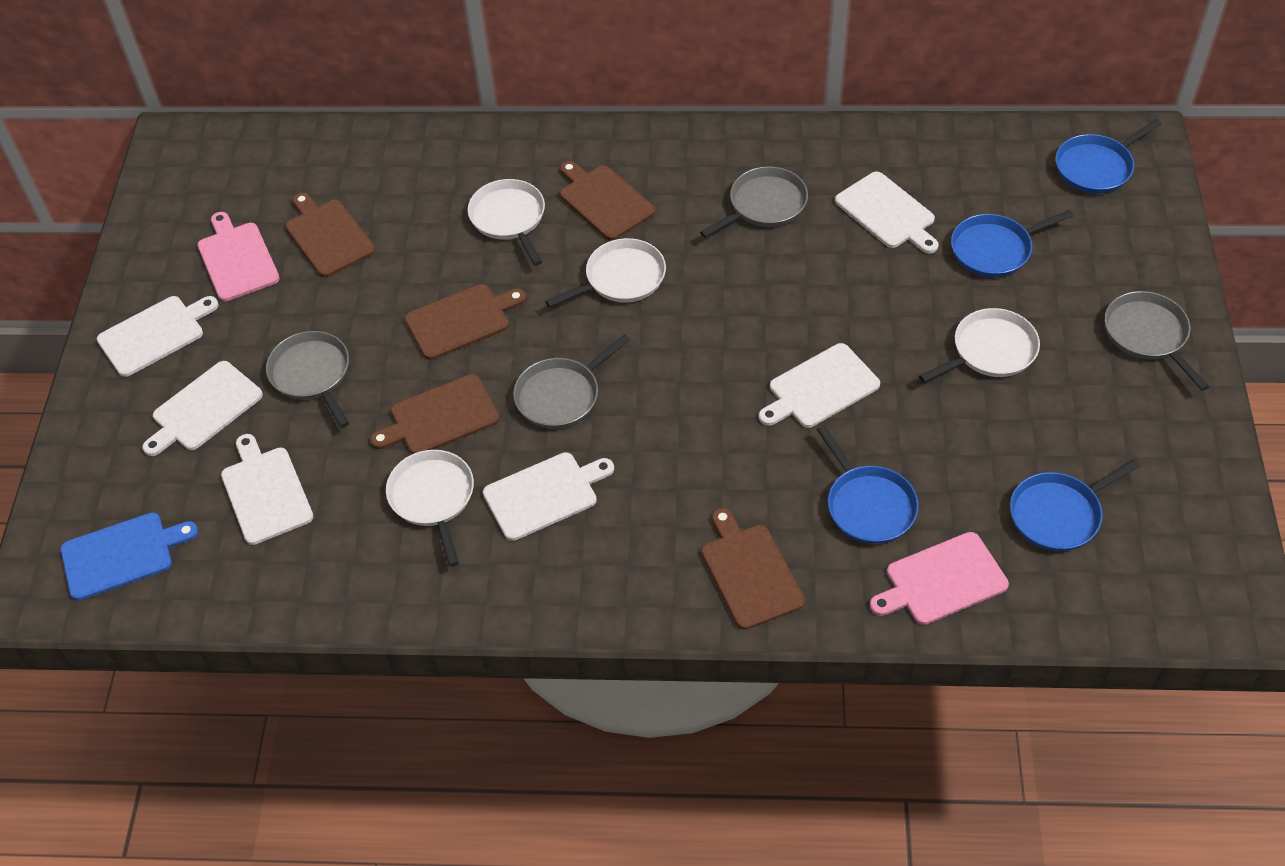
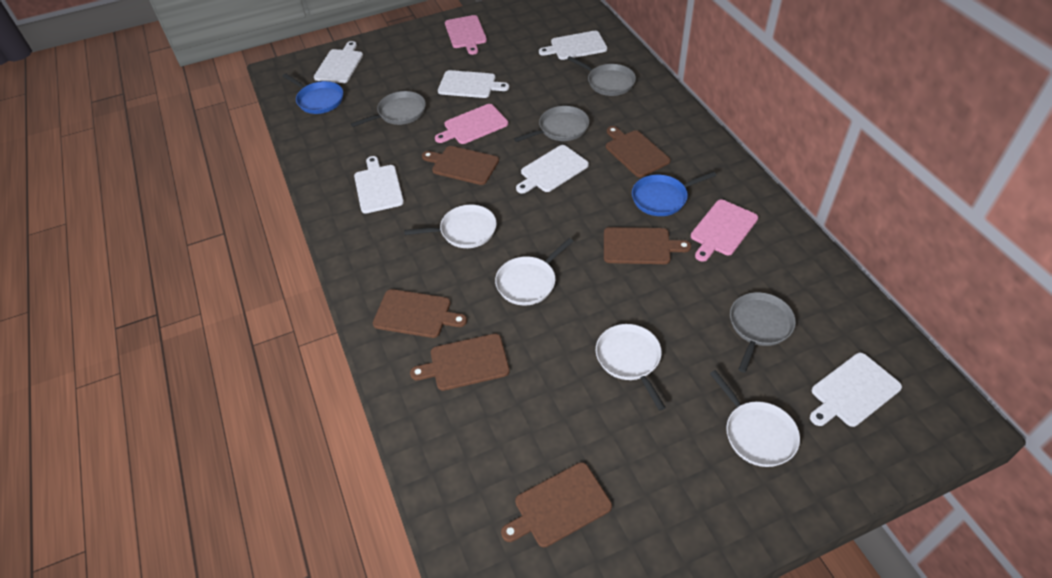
blue cutting board: [61,512,198,601] = 1 -> none = 0
blue pan: [817,425,919,544] [951,210,1074,277] [1010,459,1140,551] [1056,119,1162,194] = 4 -> [283,73,343,114] [632,171,716,216] = 2
brown cutting board: [285,193,375,277] [370,374,500,454] [405,284,526,360] [560,161,655,240] [701,508,805,630] = 5 -> [373,289,467,338] [410,334,510,391] [422,146,499,185] [501,462,612,547] [604,227,691,264] [606,126,670,177] = 6
pink cutting board: [197,212,280,302] [870,532,1009,625] = 2 -> [435,104,508,144] [445,15,487,55] [691,200,758,262] = 3

